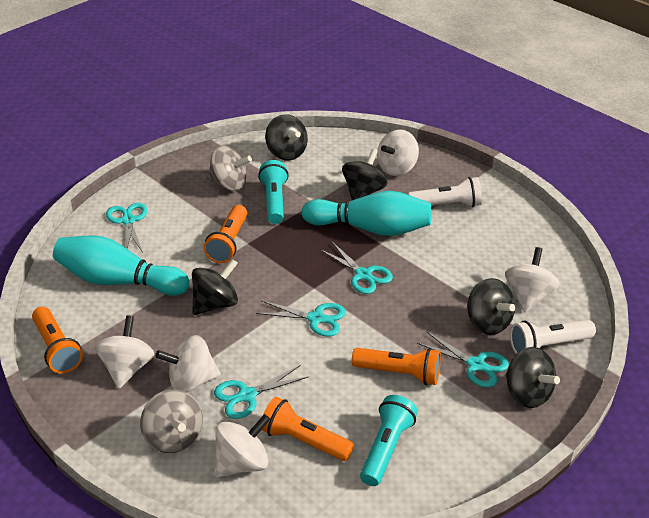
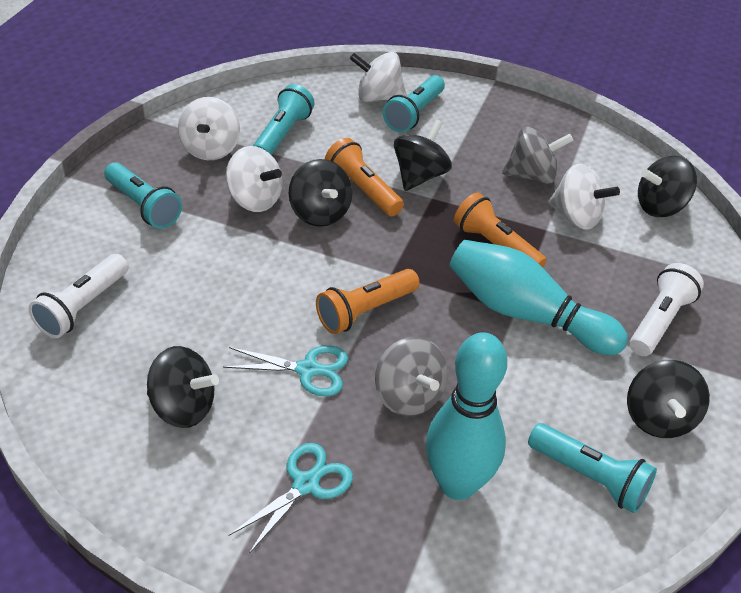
orange flashlight: [32,307,83,373] [203,205,247,263] [262,397,354,461] [352,348,441,385] = 4 -> [316,269,420,334] [325,138,404,216] [454,193,547,267] = 3
turquoise flashlight: [258,160,289,224] [360,395,418,486] = 2 -> [104,163,182,229] [253,84,315,155] [383,75,445,133] [528,423,657,513] = 4
turquoise scissors: [106,203,148,253] [214,365,309,419] [256,300,346,337] [320,242,393,294] [417,332,509,387] = 5 -> [223,345,348,397] [228,443,353,554] = 2
white spinning top: [95,315,155,388] [155,335,221,392] [214,414,271,478] [377,129,419,176] [505,247,560,313] = 5 -> [178,97,240,160] [226,146,282,212] [350,52,407,102] [548,164,620,230] = 4

